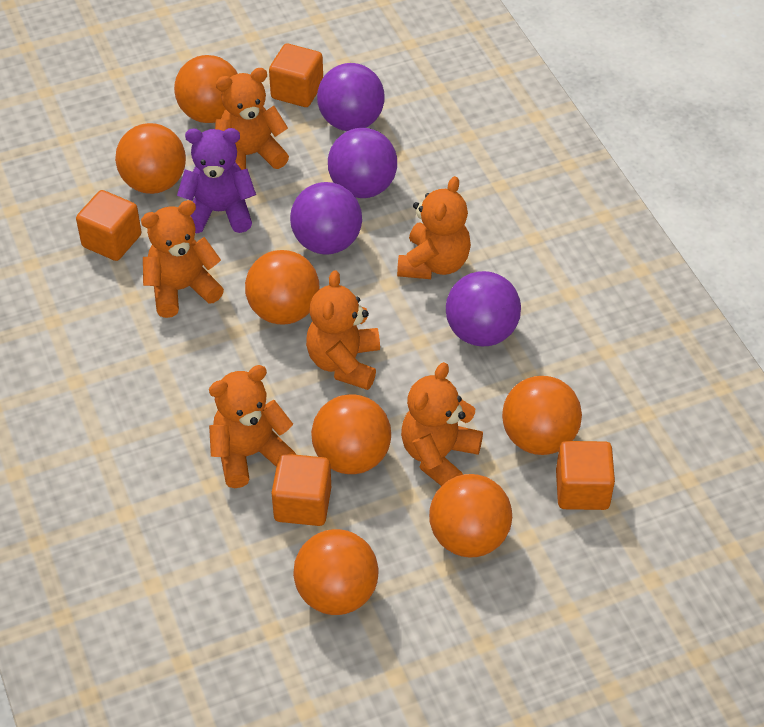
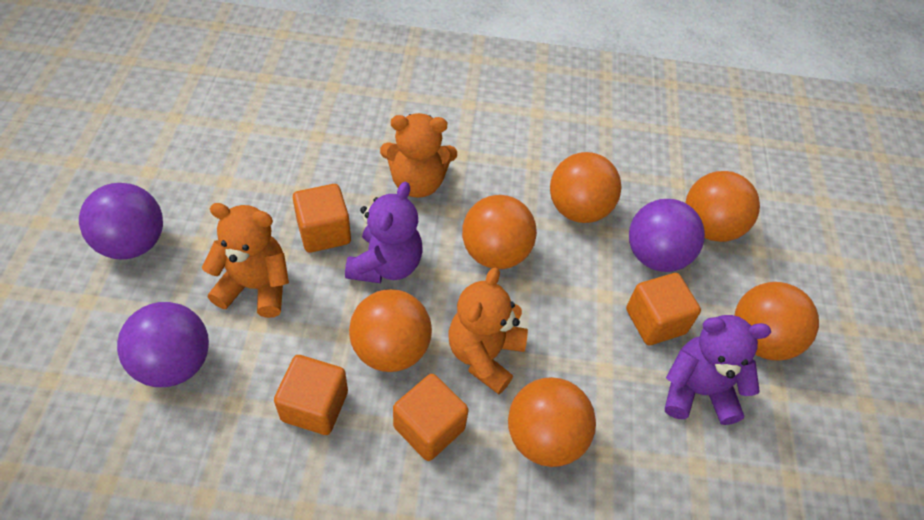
orange ball: [115,123,186,194] [174,55,238,123] [245,250,319,325] [293,529,379,615] [311,394,391,474] [429,474,512,558] [502,376,582,455] = 7 -> [349,289,432,372] [462,195,537,269] [508,377,596,467] [550,152,622,223] [686,171,760,242] [734,282,819,361] = 6
orange teddy bear: [141,200,224,318] [209,365,296,488] [215,68,289,170] [306,270,380,390] [397,176,471,279] [401,362,483,486] = 6 -> [202,203,289,318] [380,113,457,198] [449,267,528,394] = 3
purple ball: [290,182,362,254] [317,63,385,131] [328,128,397,198] [446,271,521,346] = 4 -> [79,183,163,260] [117,302,209,387] [629,199,705,272] = 3
purple teddy bear: [177,128,256,233] = 1 -> [345,182,423,283] [665,315,771,425] = 2

